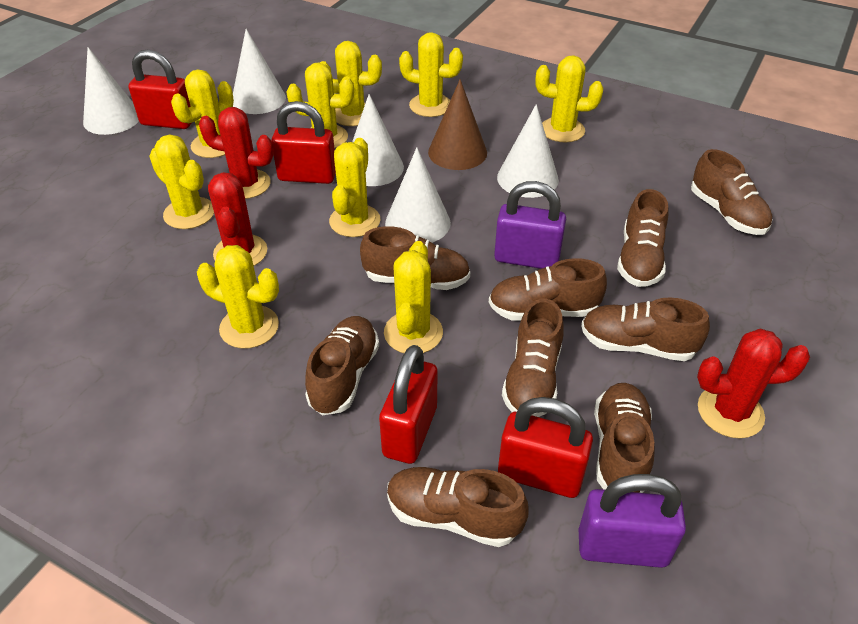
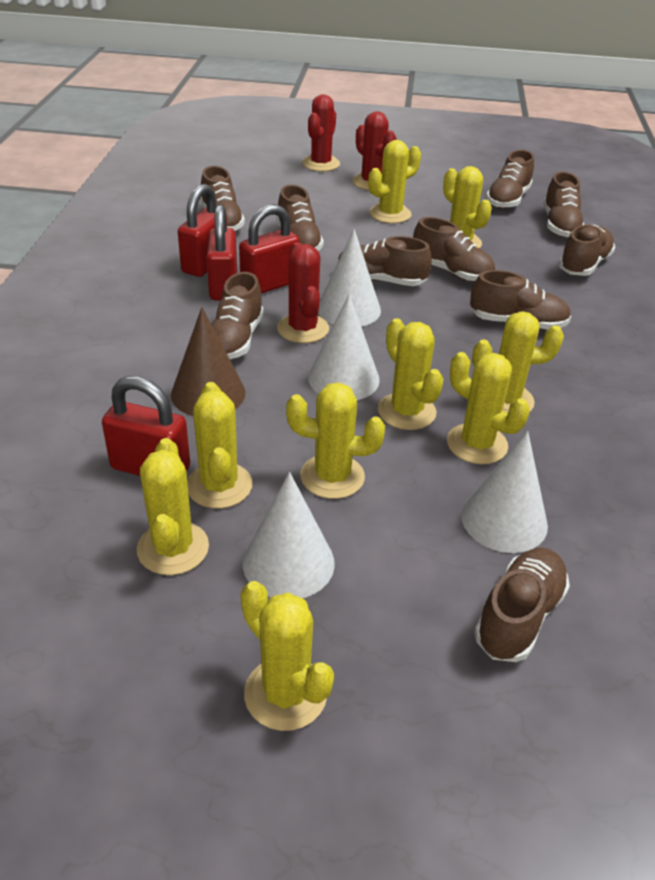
brown shoe: [305,316,379,416] [360,226,470,290] [387,467,529,547] [489,258,607,320] [502,299,563,417] [581,297,710,361] [594,383,655,493] [617,189,668,287] [691,149,772,235] = 9 -> [201,166,245,231] [211,272,264,359] [277,185,324,251] [337,236,432,286] [413,217,495,282] [470,270,571,330] [474,548,570,662] [486,150,534,209] [543,172,584,238] [559,225,615,276] = 10
purple padlock: [494,181,566,269] [579,474,686,568] = 2 -> none = 0
white cone: [83,47,139,135] [233,29,286,114] [352,94,404,186] [385,147,451,243] [497,104,559,198] = 5 -> [243,472,335,598] [308,294,380,400] [318,229,381,327] [461,431,548,553] = 4

